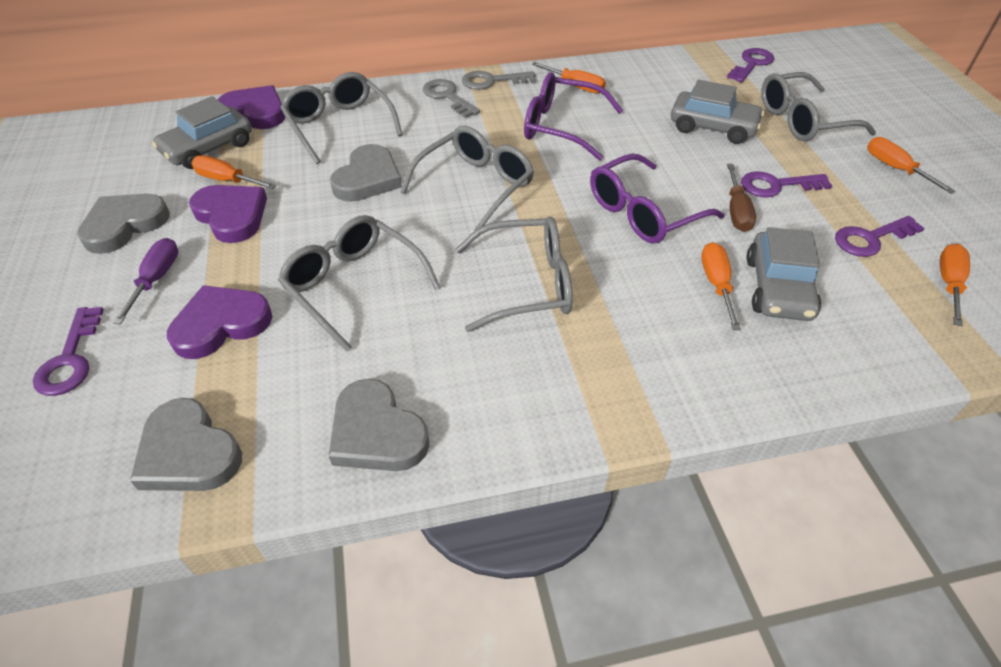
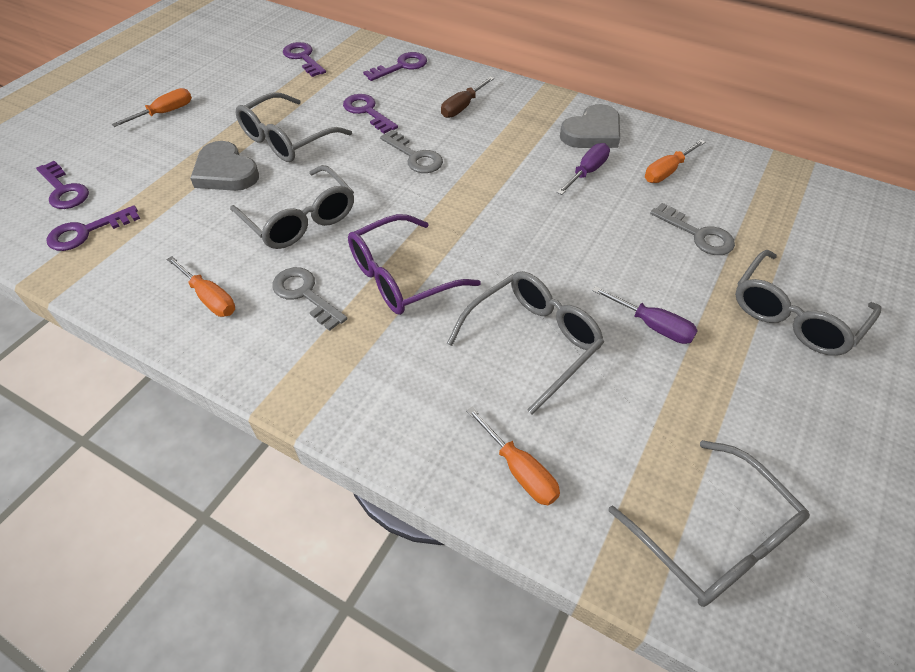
grey car: [152,96,252,169] [671,80,764,144] [747,227,821,321] = 3 -> none = 0
grey heart: [77,193,170,254] [130,398,242,491] [329,379,429,471] [330,144,402,202] = 4 -> [190,141,259,191] [560,104,620,148] = 2
grey key: [423,79,480,118] [462,71,536,90] = 2 -> [272,267,347,331] [380,130,443,173] [650,203,735,255] = 3
orange screwdriver: [191,155,277,189] [532,62,606,94] [701,242,741,330] [867,137,956,194] [940,244,970,326] = 5 -> [112,88,192,127] [166,256,235,317] [466,406,560,505] [645,140,705,183] = 4
purple glasses: [524,72,623,161] [590,154,725,244] = 2 -> [348,214,481,315] = 1
purple heart: [167,285,272,359] [189,185,267,243] [218,85,285,129] = 3 -> none = 0
purple key: [33,307,104,396] [727,48,774,83] [741,171,832,197] [835,216,924,257] = 4 -> [36,161,89,209] [47,205,140,251] [283,42,326,77] [343,94,398,134] [363,52,427,81] = 5
purple screwdriver: [113,238,178,324] = 1 -> [557,143,610,195] [592,286,698,344] = 2

